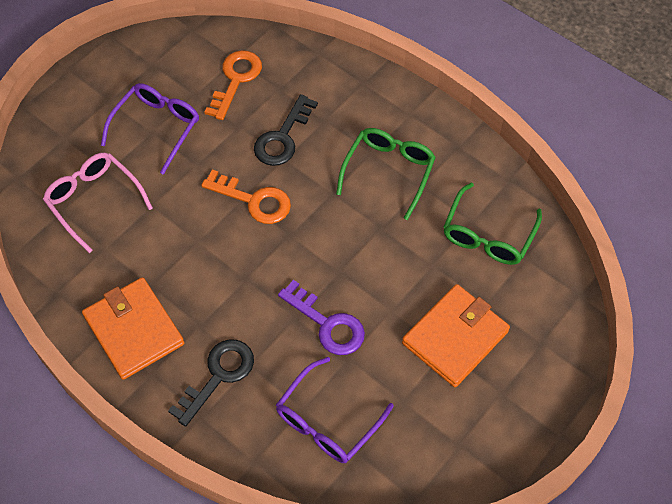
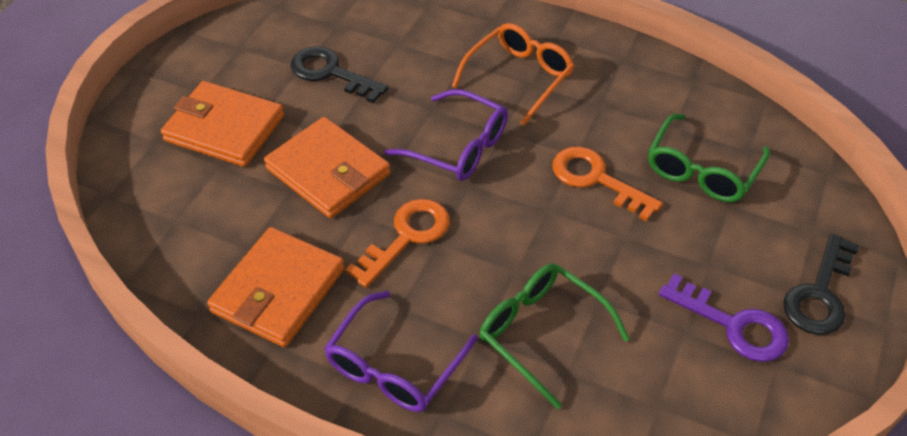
orange glasses: none = 0 -> [451,23,574,126] = 1
orange wallet: [82,277,184,380] [402,284,510,387] = 2 -> [161,81,284,167] [207,227,345,347] [264,117,390,218] = 3
pink glasses: [43,153,153,253] = 1 -> none = 0

